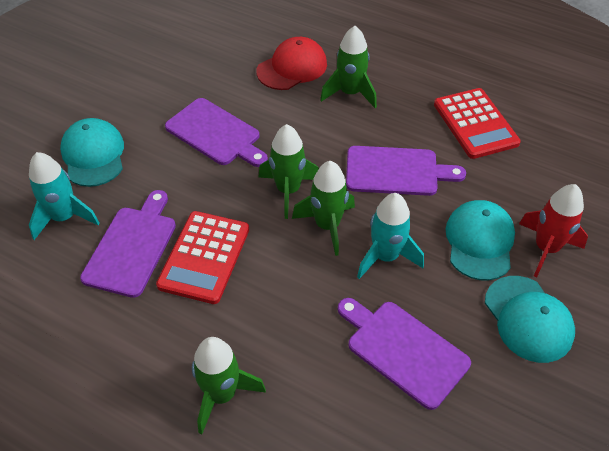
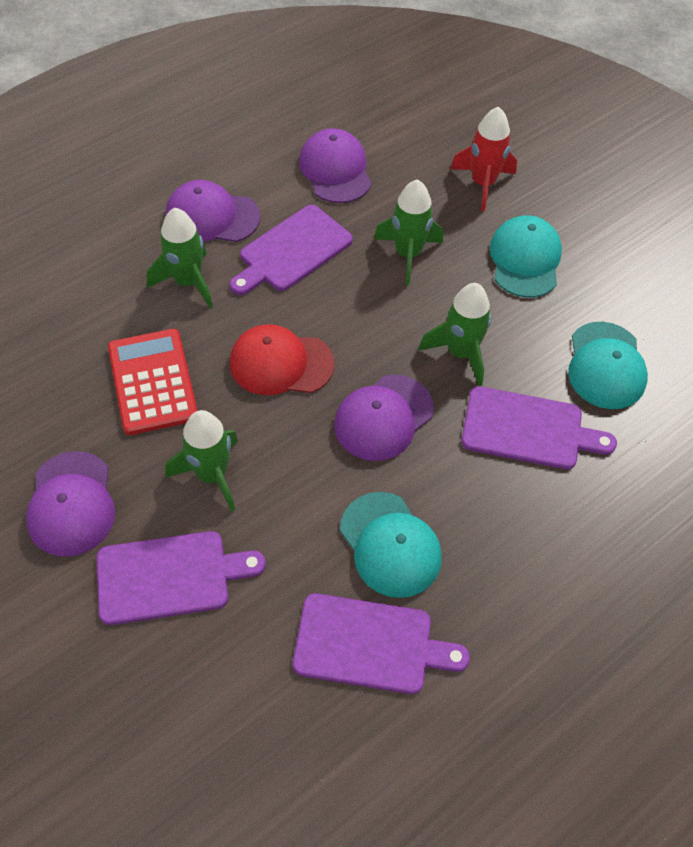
purple cap: none = 0 -> [26,451,115,557] [166,180,261,242] [299,128,372,203] [334,374,434,461] = 4
red calculator: [156,211,249,304] [434,88,521,159] = 2 -> [108,329,198,435] = 1
turquoise rocket: [29,152,100,240] [357,193,424,279] = 2 -> none = 0

